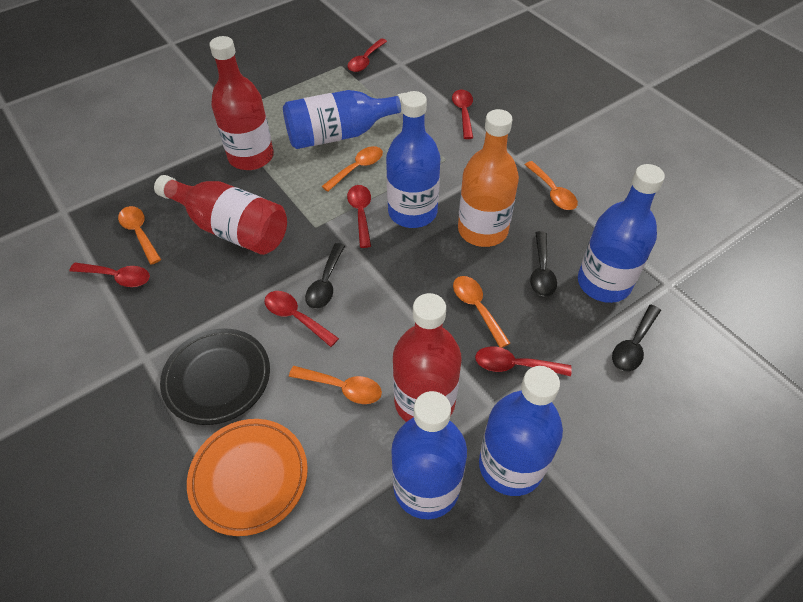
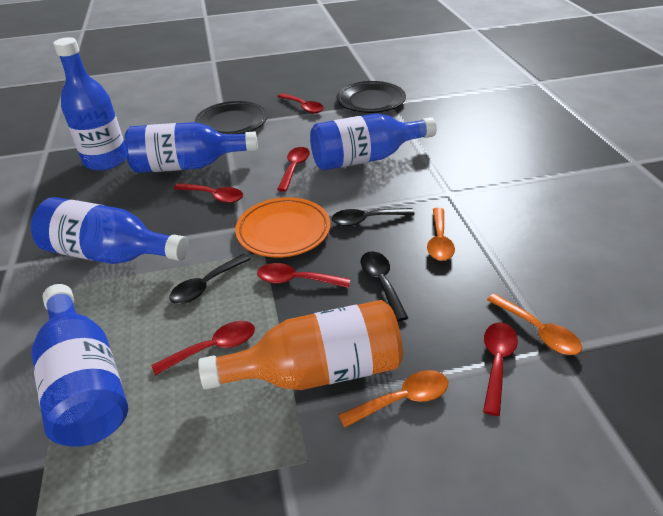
black plate: [160,328,270,425] = 1 -> [195,101,267,134] [336,81,406,113] = 2
orange spoon: [118,206,161,265] [289,366,382,404] [321,146,383,192] [453,276,510,348] [525,161,578,210] = 5 -> [338,370,448,428] [427,208,455,261] [487,293,582,355] = 3
red bottle: [154,175,287,255] [210,36,274,170] [393,293,462,422] = 3 -> none = 0

